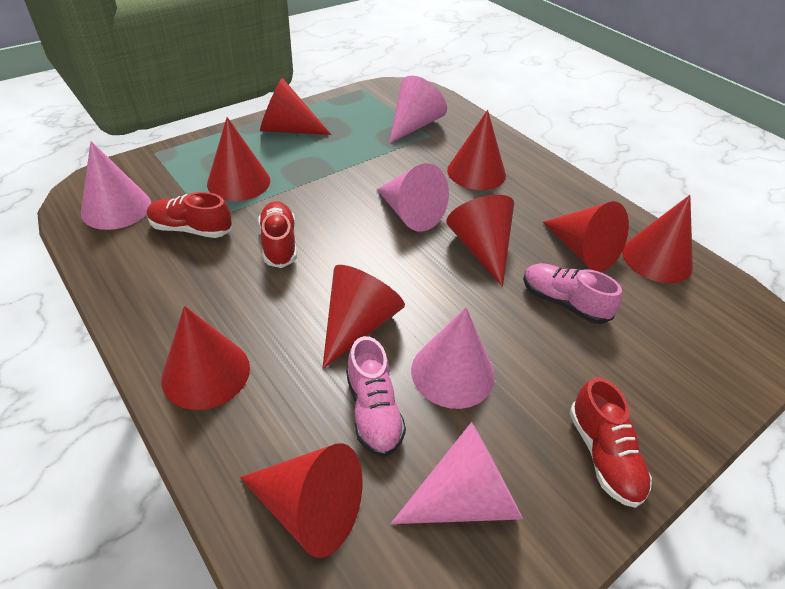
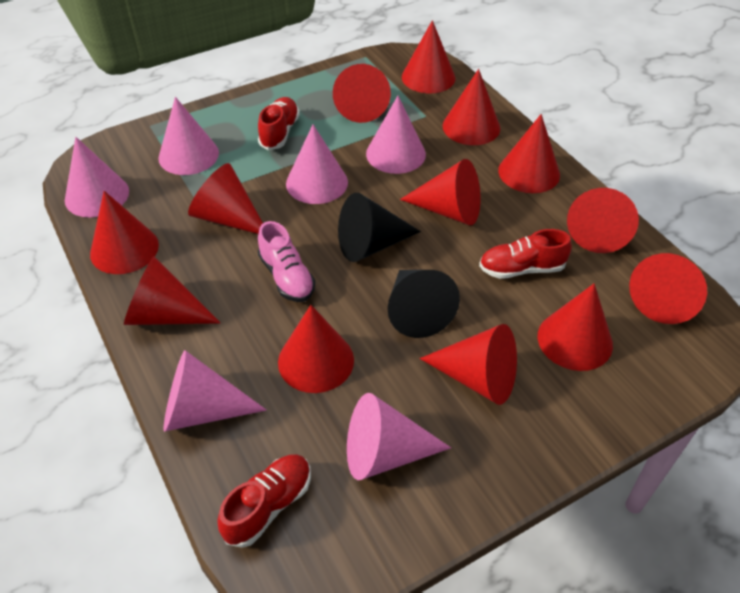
black cone: none = 0 -> [338,193,421,262] [388,270,460,338] = 2
pink cone: [81,141,151,230] [377,163,449,232] [389,75,447,144] [391,422,523,524] [411,307,495,409] = 5 -> [65,137,129,217] [158,97,219,175] [164,350,266,432] [286,125,348,204] [347,393,451,480] [366,96,426,174] = 6
pink shoe: [346,336,406,457] [523,263,622,324] = 2 -> [258,221,315,302] = 1
red cone: [161,306,250,410] [207,117,270,201] [240,443,362,558] [260,78,331,135] [322,265,405,369] [446,195,514,287] [447,110,506,190] [543,201,629,272] [622,195,693,283] = 9 -> [90,191,159,274] [124,256,220,325] [188,163,263,234] [278,305,354,393] [333,64,391,123] [400,159,480,225] [402,20,455,93] [420,324,517,405] [443,69,500,145] [498,114,560,193] [538,283,613,371] [567,188,639,253] [629,253,707,324] = 13

